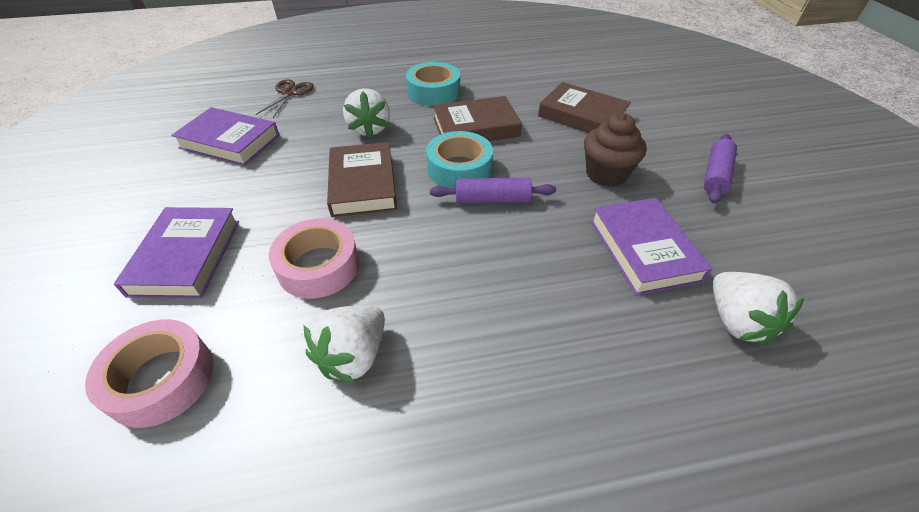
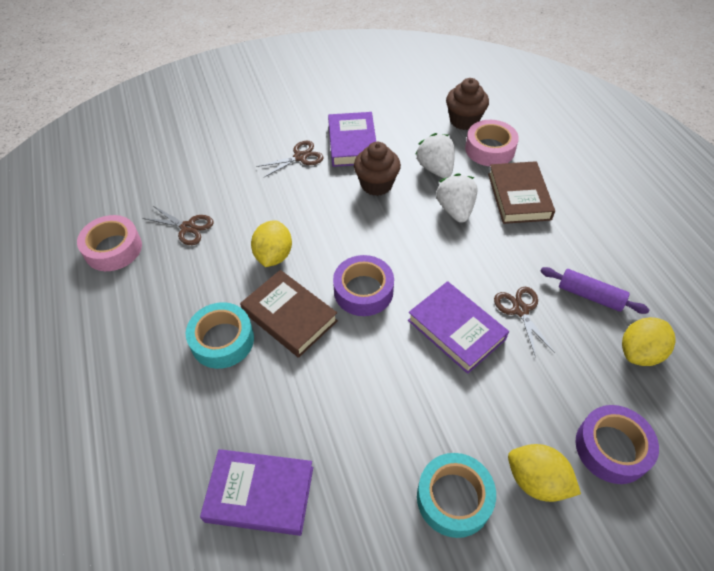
brown book: [327,142,397,217] [433,96,522,141] [538,82,631,133] = 3 -> [240,270,338,358] [488,161,555,224] = 2
brown cupcake: [584,113,646,187] = 1 -> [354,142,401,196] [446,78,489,130] = 2
brown scissors: [256,79,314,118] = 1 -> [142,206,214,245] [256,141,324,177] [494,287,555,358] = 3
purple rolling pin: [430,178,556,204] [704,134,737,204] = 2 -> [540,267,649,314] = 1
purple tape: none = 0 -> [333,255,394,316] [576,405,659,484] = 2
white strawberry: [304,306,385,383] [343,88,390,138] [713,272,804,346] = 3 -> [415,133,455,178] [436,173,478,223] = 2
yellow lemon: none = 0 -> [251,221,292,267] [508,444,581,502] [622,317,676,366] = 3

